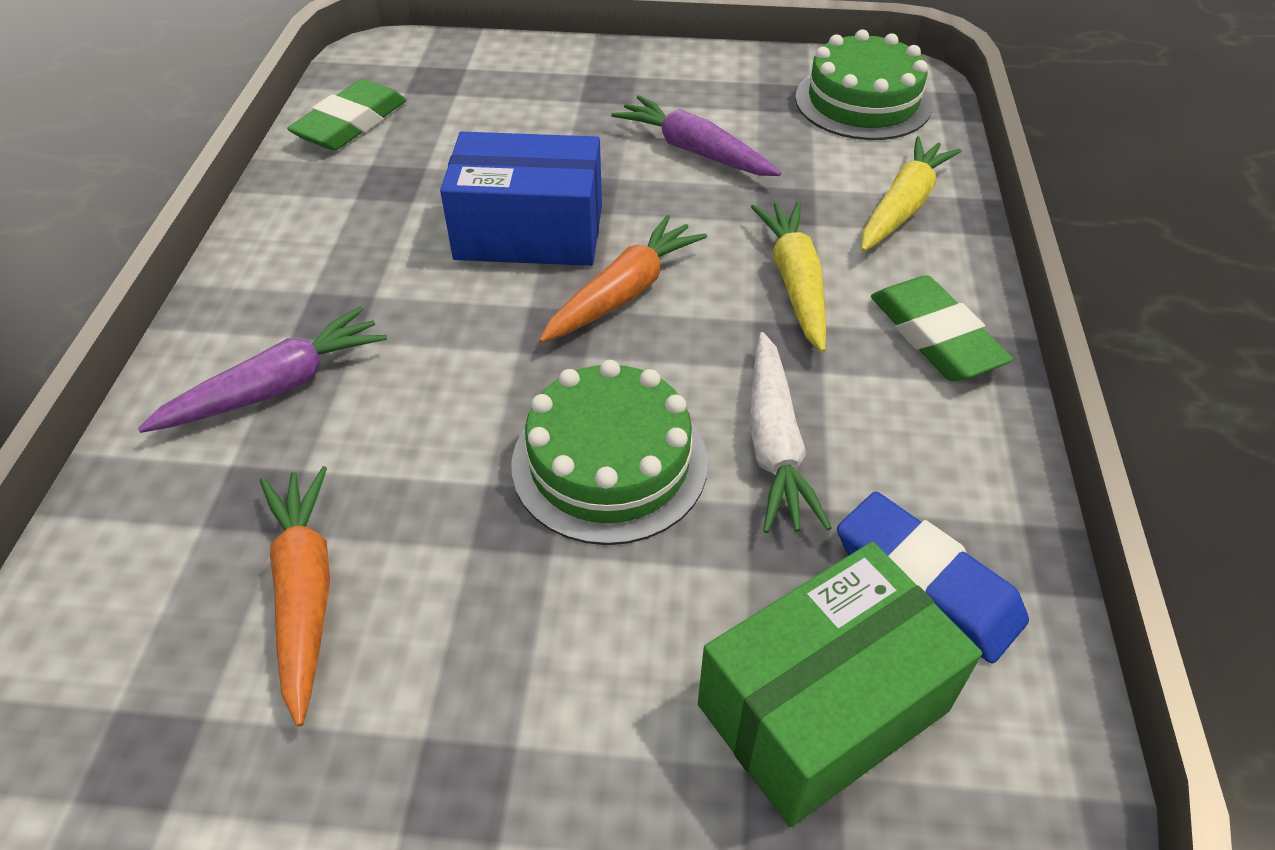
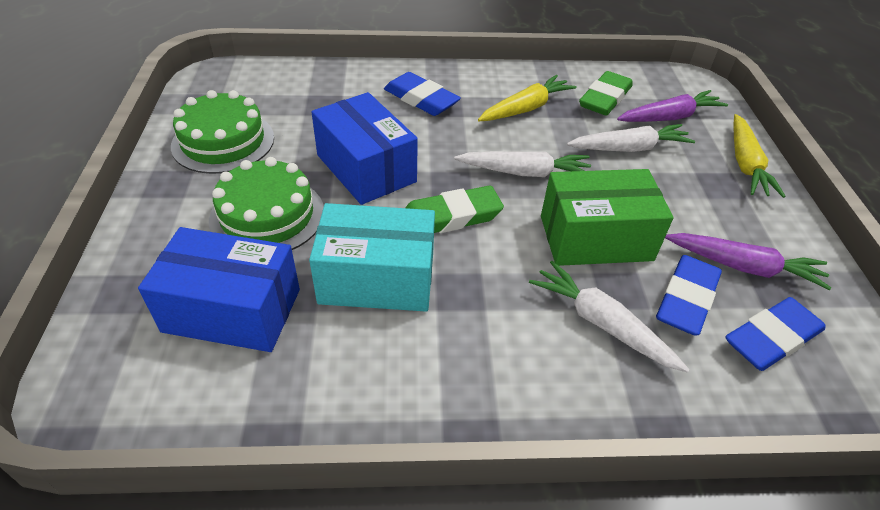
blue box: [440,132,602,266] = 1 -> [138,227,300,352] [312,92,418,205] = 2
blue eraser: [837,491,1029,664] = 1 -> [384,72,461,116] [656,255,722,336] [725,297,825,371] = 3
orange carrot: [260,466,330,727] [539,215,707,343] = 2 -> none = 0
turquoise box: none = 0 -> [309,203,435,312] = 1
white carrot: [750,332,831,533] = 1 -> [454,151,591,177] [529,261,690,373] [567,124,695,152] = 3

